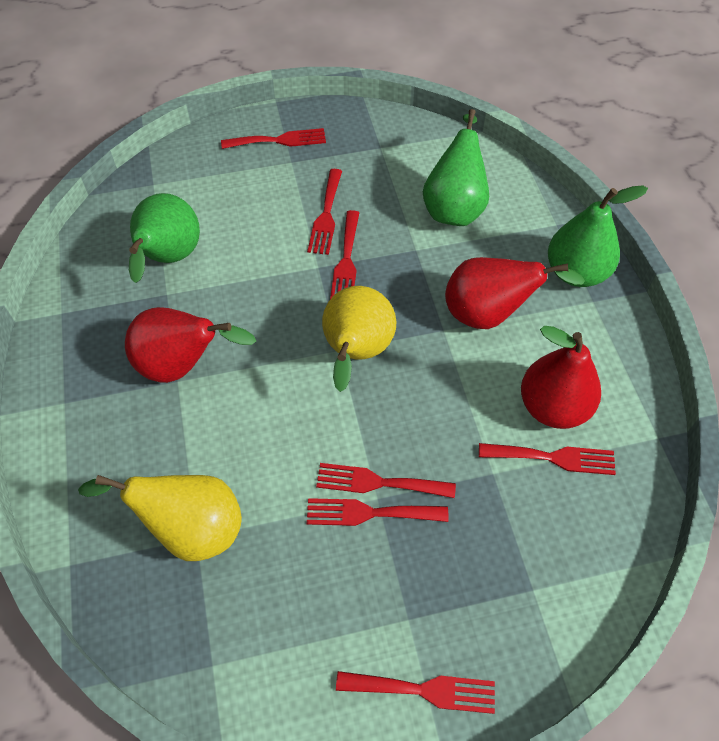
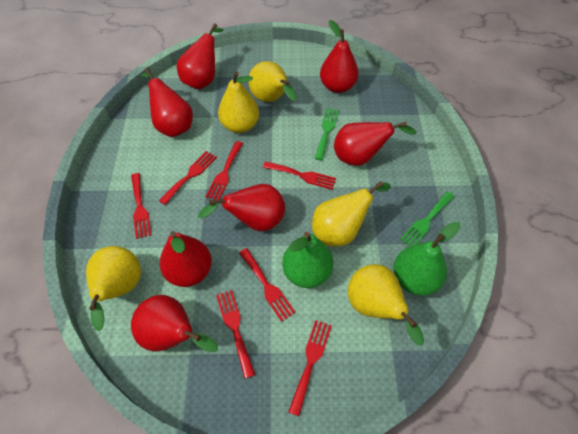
green fork: none = 0 -> [315,108,339,160] [400,192,454,246] = 2
green pear: [129,193,200,283] [423,109,489,226] [548,186,648,287] = 3 -> [282,232,333,288] [394,222,460,295] = 2
red pear: [125,307,256,383] [445,257,585,329] [521,326,601,429] = 3 -> [131,295,218,352] [141,68,193,137] [160,231,212,287] [177,23,224,89] [198,184,285,231] [320,20,359,93] [334,122,417,166] = 7
yellow pear: [78,475,242,561] [322,286,396,392] = 2 -> [86,246,141,331] [218,72,259,133] [248,61,297,102] [312,181,391,246] [348,264,424,346] = 5

